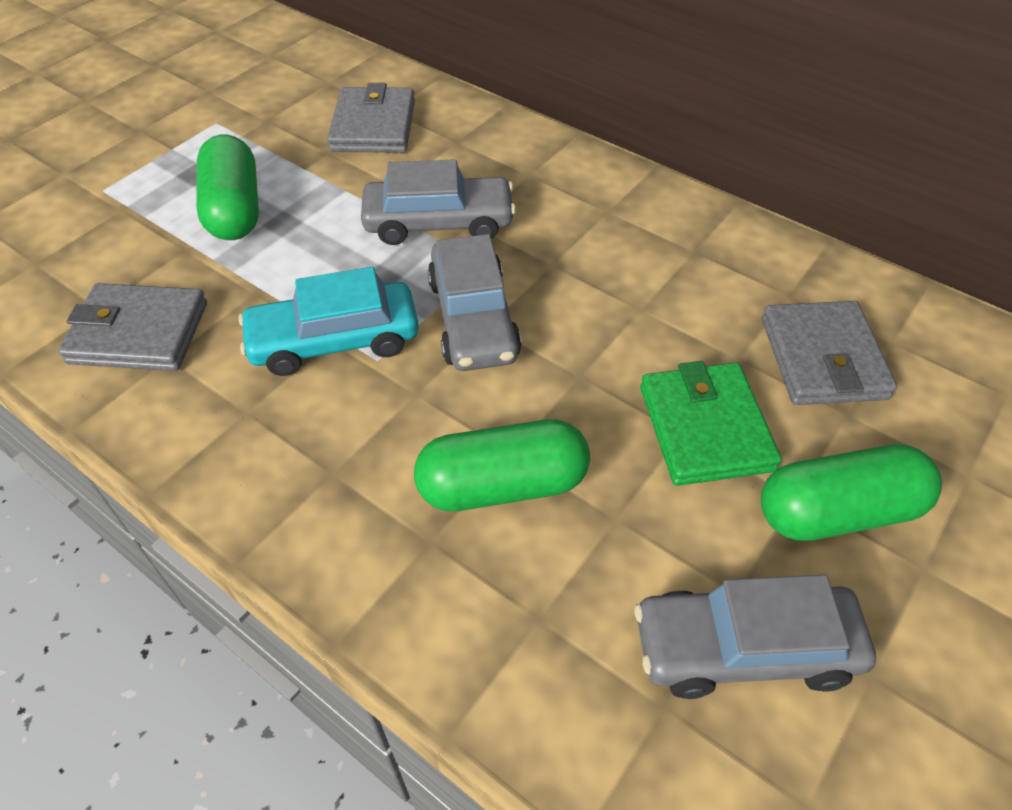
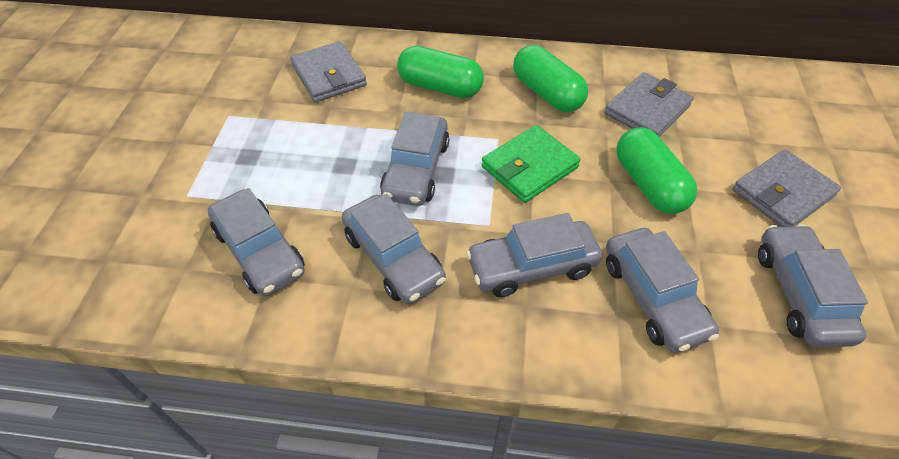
grey car: [361,159,516,245] [428,234,522,371] [634,575,876,699] = 3 -> [208,188,305,296] [342,194,446,304] [380,112,449,206] [466,213,602,297] [606,228,719,353] [758,224,868,347] = 6
turquoise car: [238,267,419,376] = 1 -> none = 0

